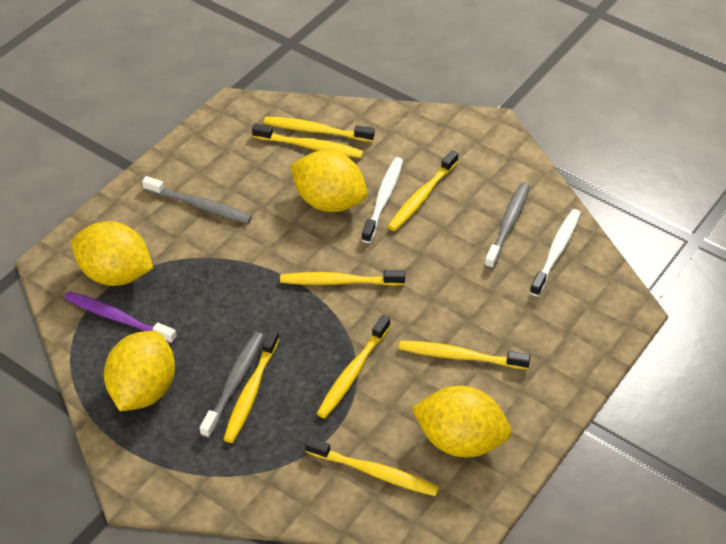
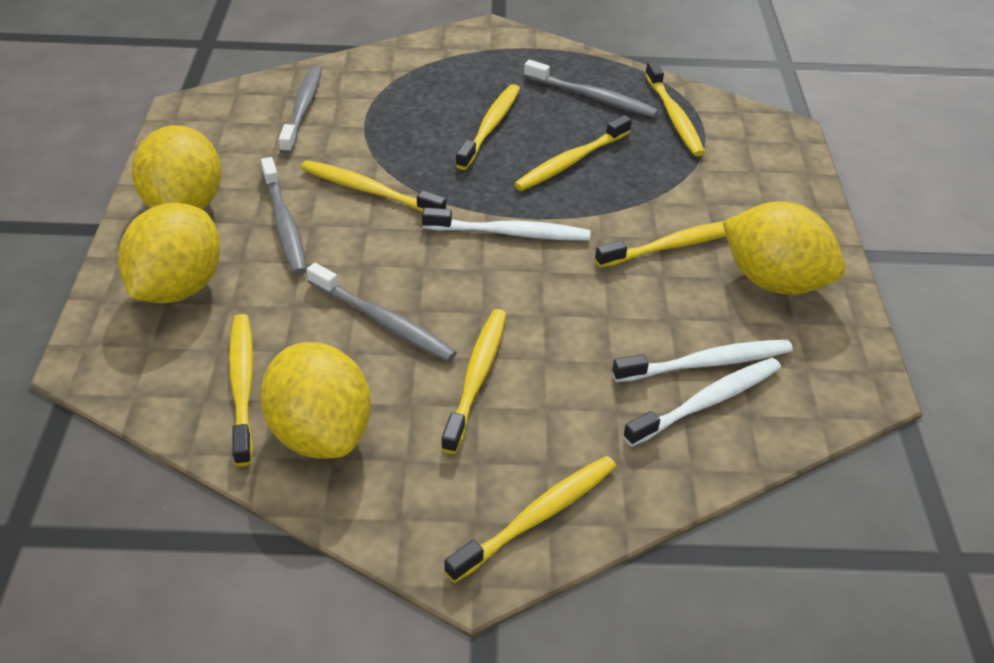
grey toothbrush: [142,176,252,223] [200,332,264,438] [484,182,530,269] = 3 -> [261,157,307,275] [279,65,322,154] [307,263,457,362] [524,60,658,117] = 4
purple toothbrush: [65,291,177,344] = 1 -> none = 0
white toothbrush: [361,157,403,243] [530,209,581,297] = 2 -> [422,208,591,241] [612,339,793,382] [623,358,781,447] = 3

